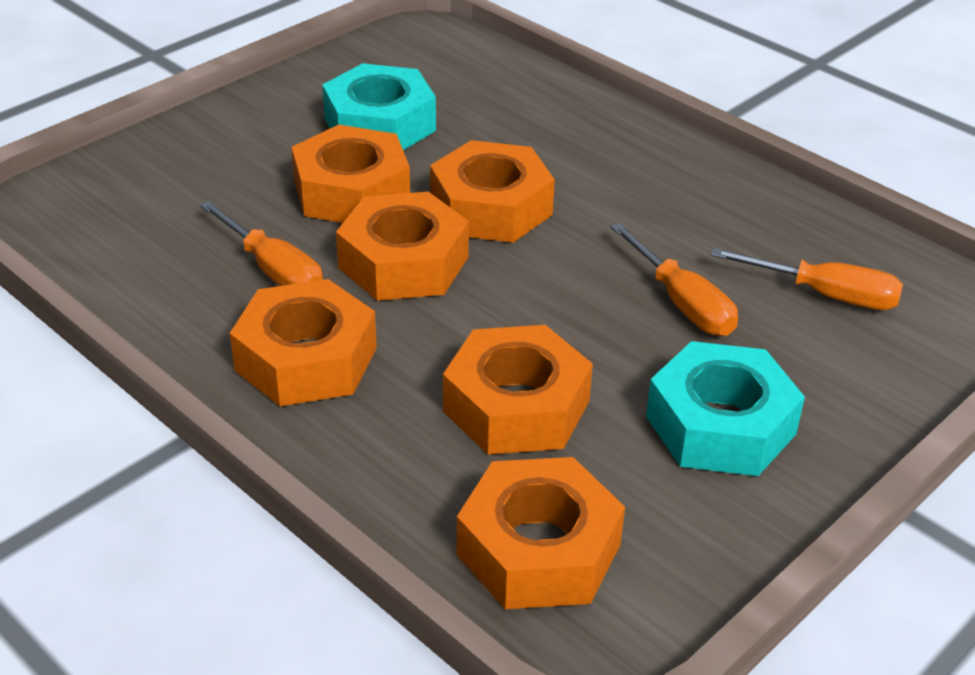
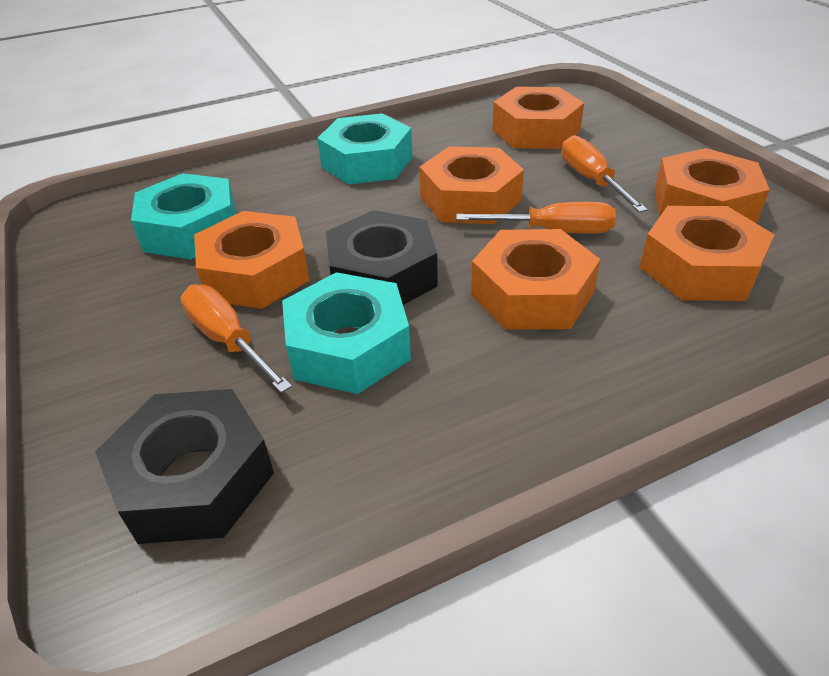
black nut: none = 0 -> [95,389,274,544] [326,210,438,305] = 2
turquoise nut: [322,63,436,150] [646,341,805,476] = 2 -> [131,173,237,259] [282,272,411,394] [317,113,413,185] = 3

